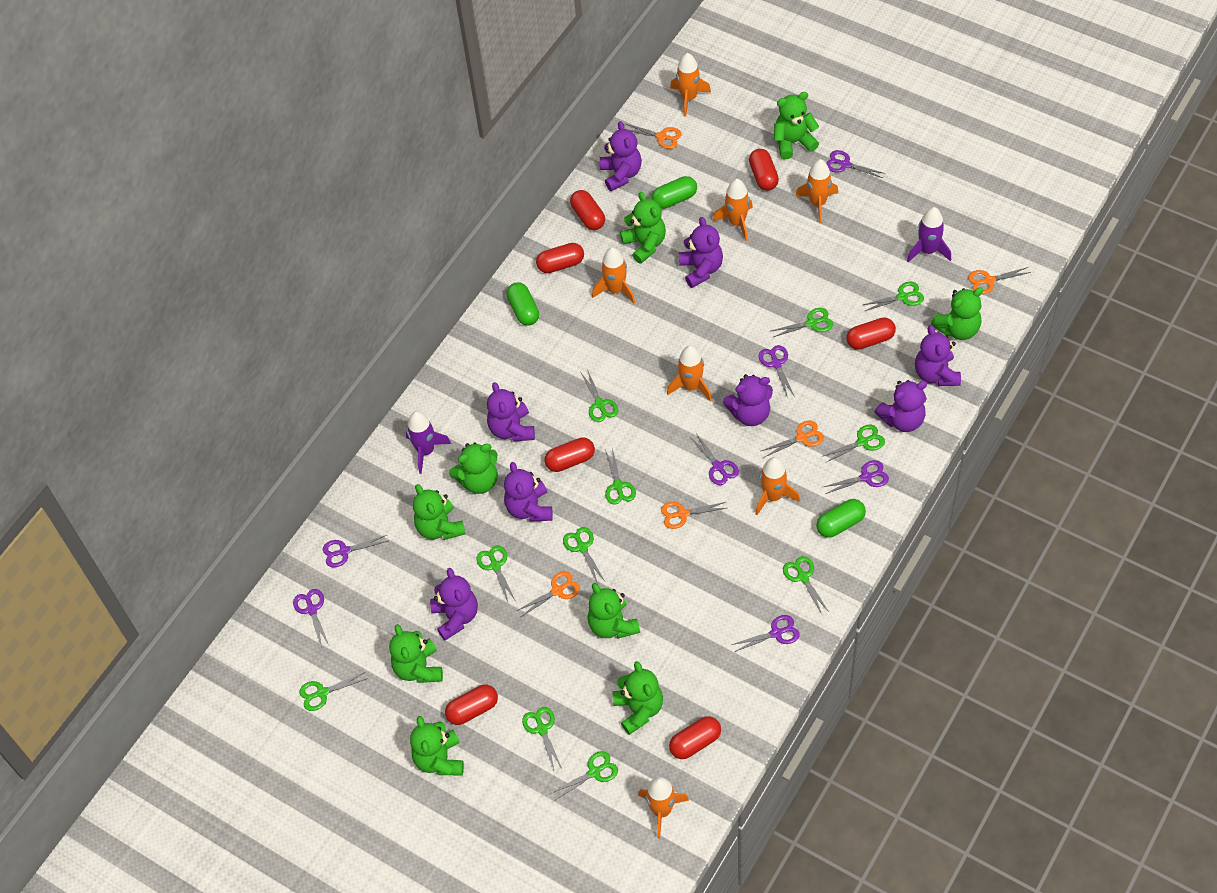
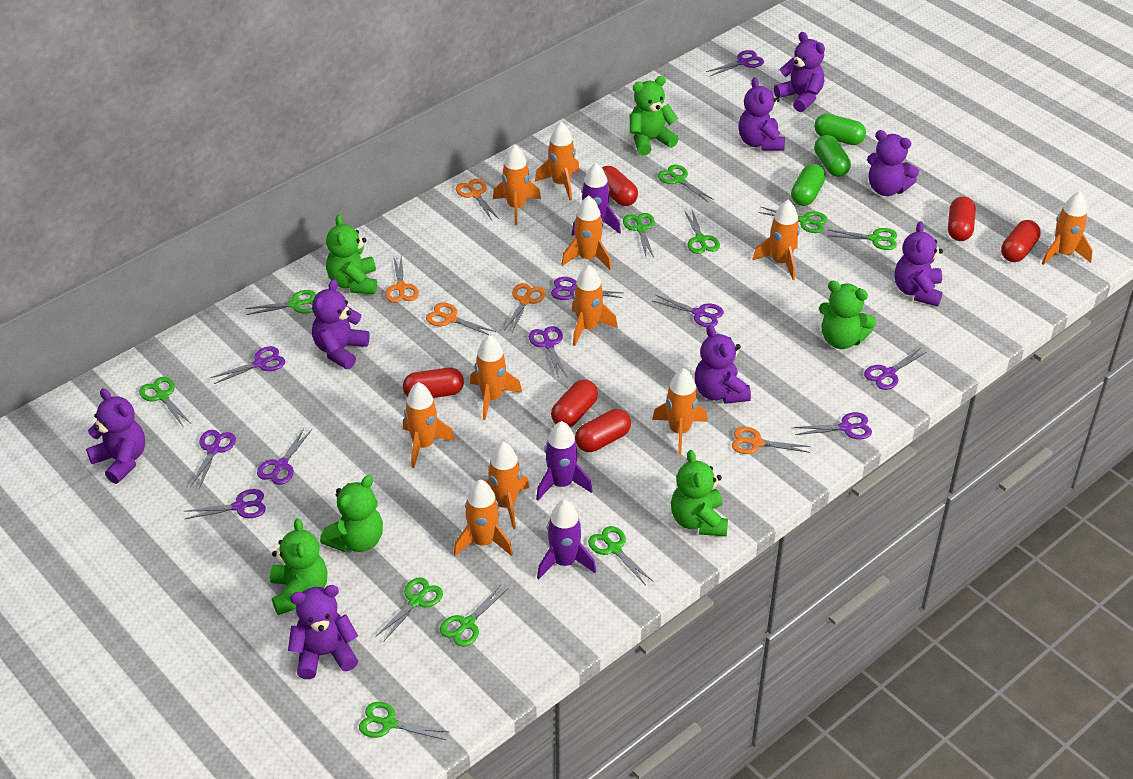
green teddy bear: [389,624,443,683] [410,716,464,775] [413,484,465,540] [449,443,498,494] [588,583,640,639] [612,661,663,735] [620,192,666,264] [774,92,819,159] [931,287,983,340] = 9 -> [270,518,328,615] [320,475,383,553] [326,215,377,294] [630,76,679,156] [671,450,728,536] [819,281,876,349] = 6
orange rocket: [592,247,635,304] [638,777,689,839] [667,345,712,402] [670,53,711,117] [713,179,753,241] [755,457,800,515] [795,159,838,223] = 7 -> [403,382,455,468] [454,480,513,556] [470,335,522,420] [485,442,529,529] [493,145,541,225] [535,122,580,200] [561,196,612,270] [572,265,618,346] [652,368,707,455] [753,199,800,280] [1042,191,1093,265] = 11
purple rocket: [406,411,451,474] [907,207,951,262] = 2 -> [536,421,593,501] [537,500,596,579] [572,163,621,236] = 3
purple scissors: [293,589,329,648] [323,535,388,568] [690,433,739,485] [731,615,800,652] [759,345,795,398] [824,460,889,494] [826,150,885,178] = 7 -> [184,489,266,519] [190,430,236,489] [210,346,285,384] [257,428,312,485] [529,326,567,378] [551,277,623,300] [653,295,724,327] [706,50,764,76] [793,412,872,439] [864,348,927,390] = 10
red capsule: [445,685,498,725] [536,243,584,273] [544,437,595,472] [570,190,605,230] [669,716,721,759] [749,149,779,191] [846,317,896,350] = 7 -> [403,368,464,398] [551,379,598,427] [575,409,631,452] [602,166,638,206] [948,197,976,241] [1001,220,1041,262] = 6

